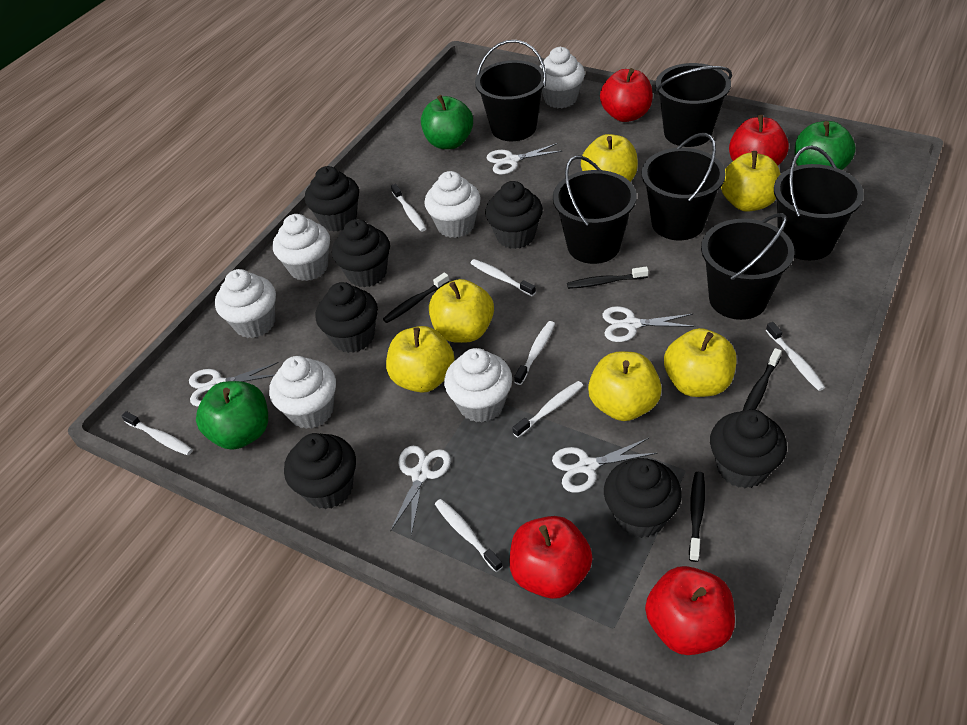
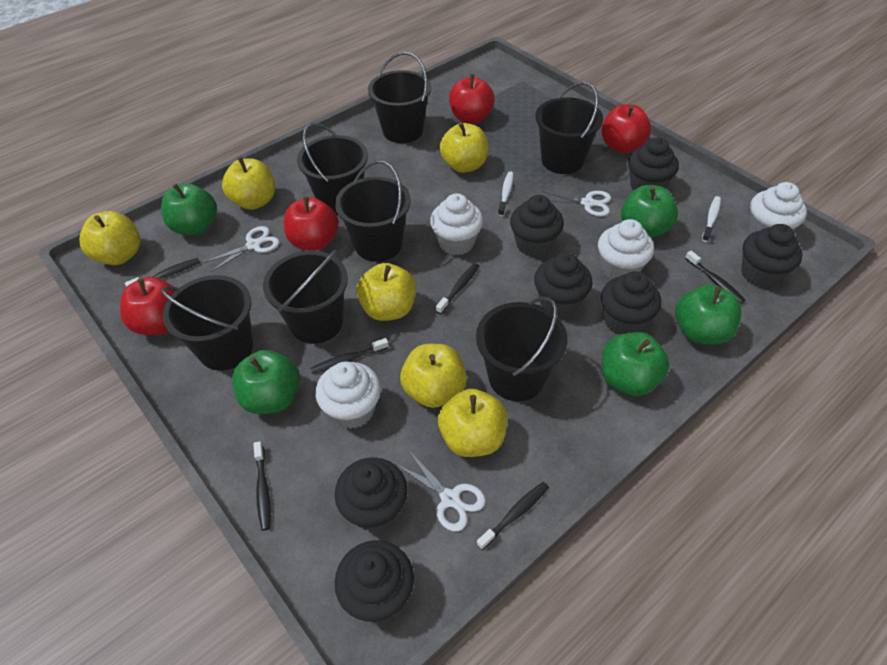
black bucket: [475,40,546,141] [553,155,637,264] [642,133,726,240] [656,63,732,147] [701,213,794,320] [774,145,864,260] = 6 -> [161,275,253,371] [263,249,348,344] [297,123,368,215] [335,160,411,262] [368,52,431,143] [476,297,568,401] [535,82,603,174] = 7
black toothbrush: [383,272,449,323] [567,266,649,289] [689,472,705,562] [743,348,782,411] = 4 -> [125,258,200,287] [253,441,271,531] [310,338,389,374] [436,263,479,314] [477,482,549,550] [685,251,745,303] = 6
green apple: [196,381,268,450] [421,95,473,149] [794,121,856,170] = 3 -> [161,183,217,235] [232,350,300,414] [602,332,670,396] [621,185,678,238] [675,284,742,345] = 5
white cupcake: [215,269,276,338] [269,356,336,429] [273,214,330,281] [424,171,481,238] [444,348,512,422] [539,47,585,108] = 6 -> [315,361,381,429] [430,193,483,255] [598,219,654,280] [749,182,807,234] = 4
white scissors: [189,362,279,407] [390,446,451,535] [487,143,562,174] [552,438,657,493] [602,306,696,342] = 5 -> [203,226,280,272] [395,451,486,532] [541,191,611,216] = 3
white toothbrush: [121,411,193,455] [391,184,426,232] [435,499,503,572] [470,259,536,296] [512,381,583,438] [514,321,555,385] [766,322,825,391] = 7 -> [498,172,513,216] [702,196,721,242] = 2

